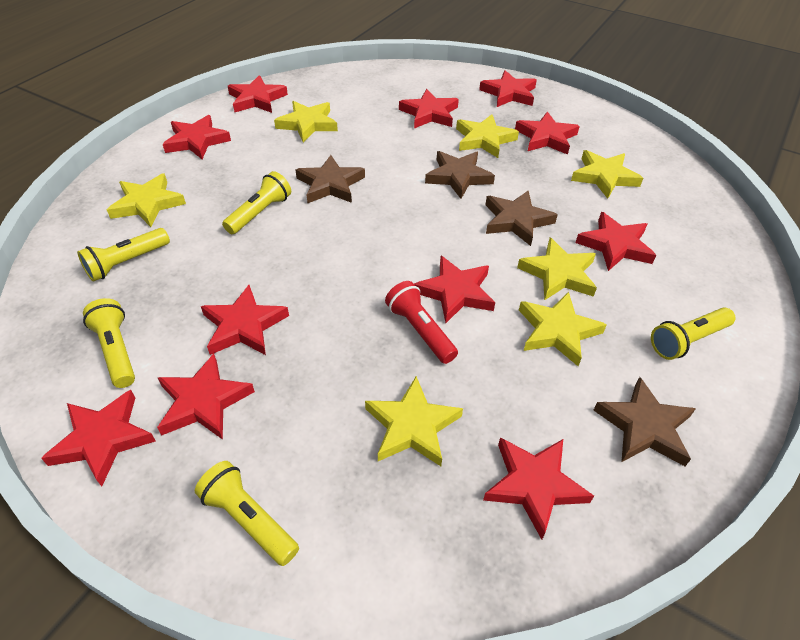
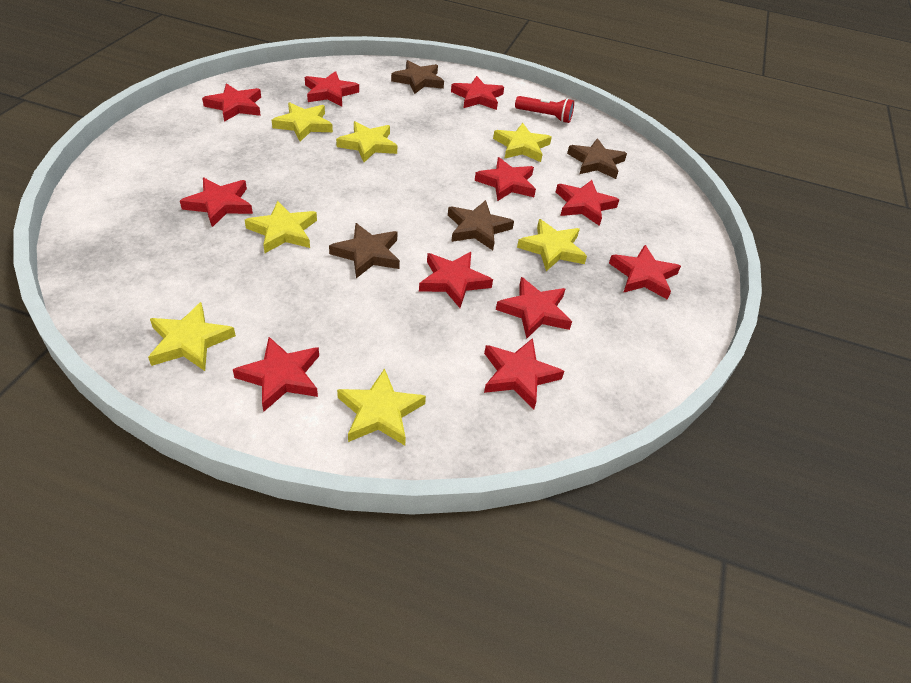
yellow flashlight: [77,228,170,282] [83,298,135,388] [195,461,299,566] [222,171,291,234] [651,307,736,360] = 5 -> none = 0

